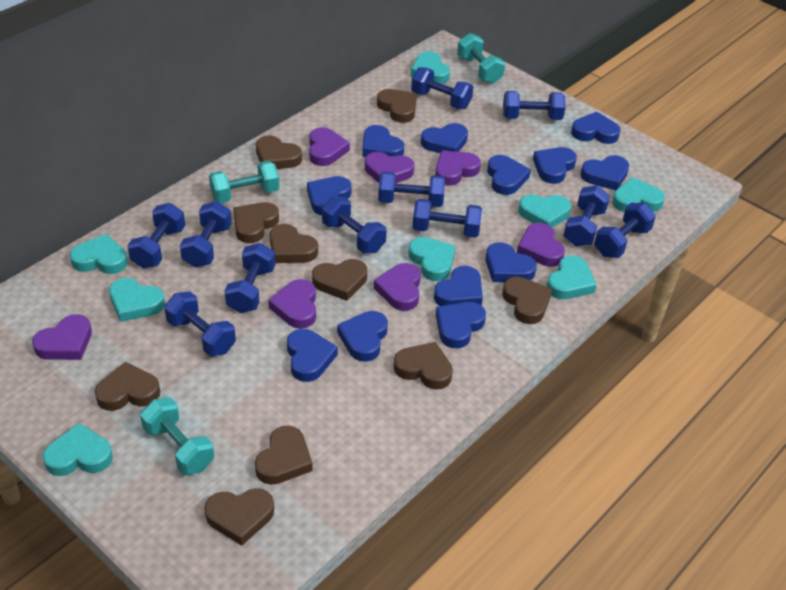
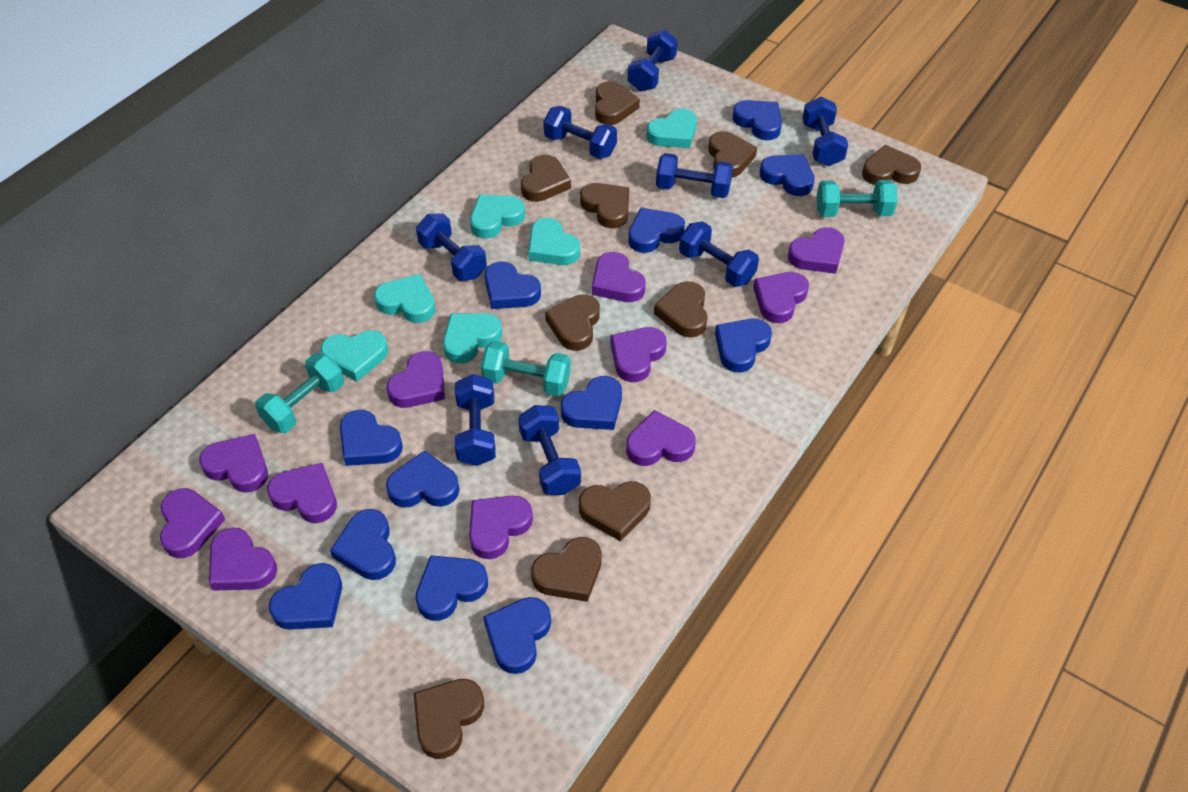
blue dumbbell: [127,203,185,268] [164,292,236,357] [180,201,232,268] [225,243,275,313] [322,197,387,254] [378,171,445,207] [411,67,473,109] [412,198,482,238] [503,91,566,120] [564,185,610,247] [594,203,656,258] = 11 -> [416,213,487,281] [455,374,496,466] [518,405,581,495] [544,106,617,159] [628,29,678,91] [656,153,733,198] [679,221,759,287] [802,97,848,166] = 8
purple heart: [32,314,92,360] [268,279,316,329] [309,127,350,166] [365,152,414,183] [374,263,421,311] [435,150,481,186] [517,223,565,267] = 7 -> [160,488,225,558] [199,434,268,493] [209,528,277,591] [267,463,337,523] [386,351,445,408] [469,496,533,559] [592,252,645,302] [610,327,667,382] [626,410,696,466] [753,272,809,323] [788,227,845,274] = 11
turquoise heart: [43,423,113,476] [70,234,128,274] [109,278,165,322] [408,237,456,281] [410,51,450,84] [518,194,571,228] [547,256,597,299] [612,177,665,212] = 8 -> [320,330,388,381] [374,274,436,323] [443,313,502,364] [470,195,525,238] [528,218,580,265] [647,109,697,148] = 6

